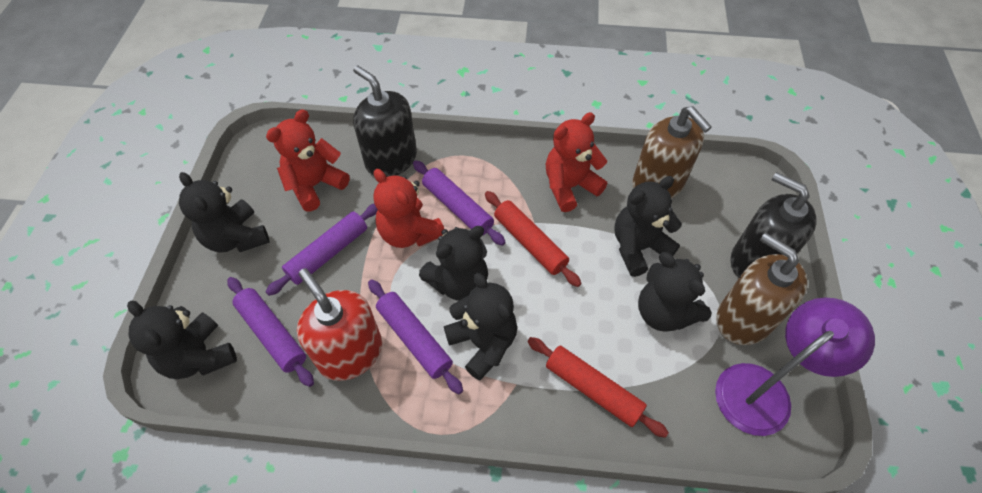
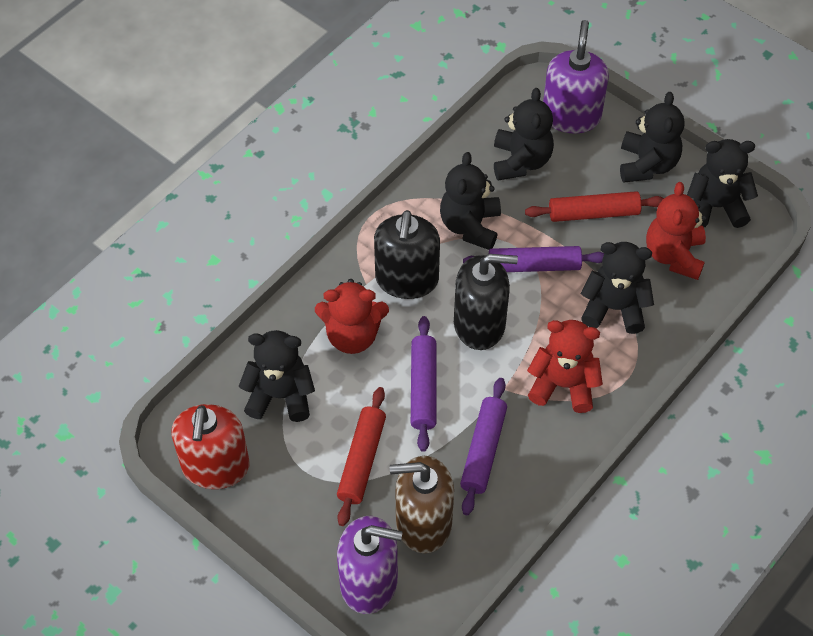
brown soap dispenser: [632,106,712,199] [716,233,808,345] = 2 -> [390,456,454,553] = 1
purple lamp: [715,297,875,436] = 1 -> none = 0
purple rolling pin: [227,277,314,387] [266,204,378,296] [368,279,463,394] [413,160,506,246] = 4 -> [411,316,436,452] [460,378,507,515] [463,246,604,272] = 3
purple soap dispenser: none = 0 -> [337,516,402,614] [543,20,609,134] = 2

